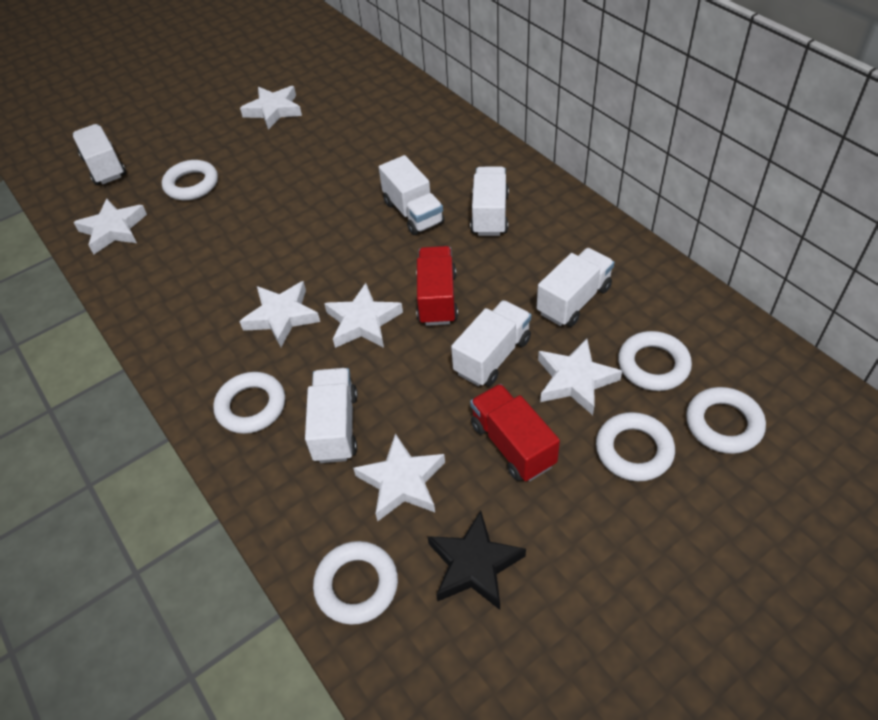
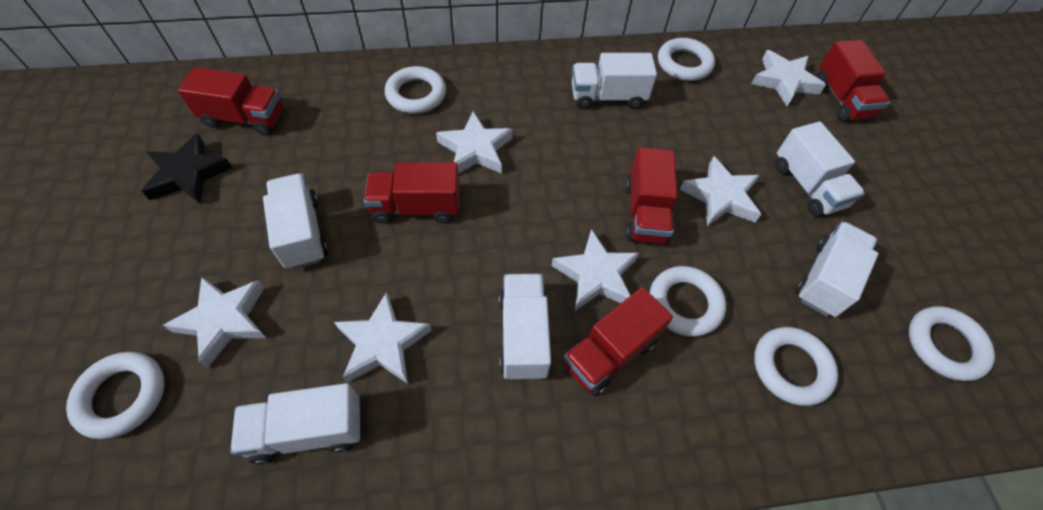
red truck: [416,246,458,326] [470,384,560,481] = 2 -> [178,67,284,135] [364,162,460,224] [562,287,673,396] [625,147,677,245] [816,40,890,122] = 5

